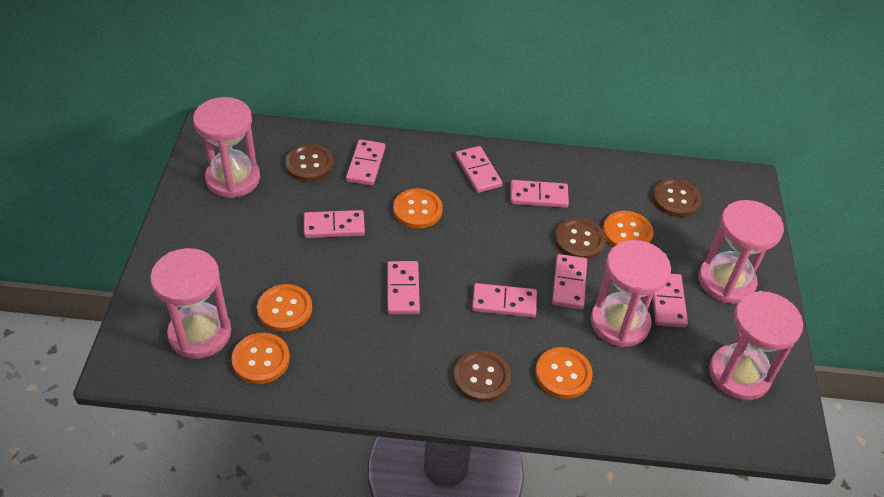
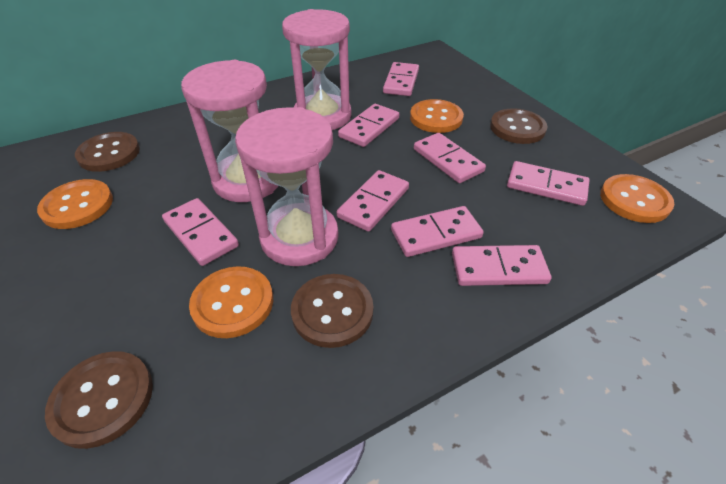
orange button: [232,333,290,384] [257,284,312,332] [393,188,443,229] [535,347,593,399] [603,211,653,247] = 5 -> [37,179,113,229] [189,266,273,338] [410,99,464,133] [600,174,674,223] = 4
pink hourglass: [150,248,231,359] [193,97,260,198] [591,240,671,347] [698,200,784,304] [709,291,803,400] = 5 -> [181,60,278,202] [235,107,339,266] [282,9,351,130] = 3

